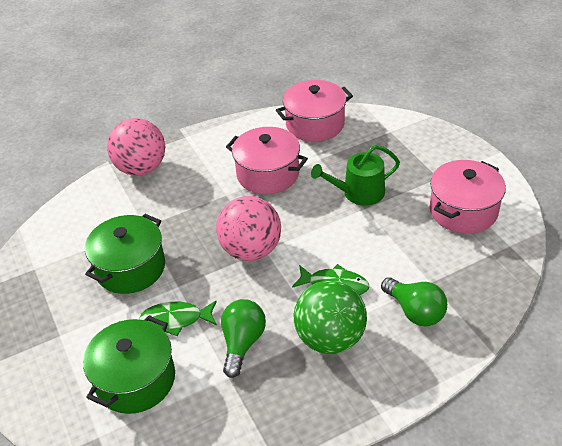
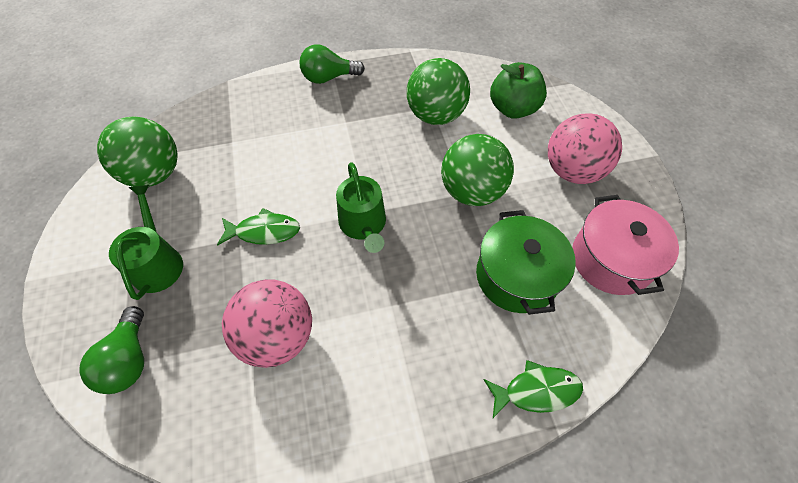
green apple: none = 0 -> [490,62,547,119] = 1
green ball: [294,280,367,354] = 1 -> [97,116,178,187] [407,58,470,125] [441,134,514,206] = 3
green pot: [83,316,175,414] [85,214,165,294] = 2 -> [476,210,576,315] = 1
green watering can: [311,145,400,206] = 1 -> [109,185,183,300] [336,162,386,253] = 2
pink pot: [226,127,308,194] [276,80,353,142] [430,160,506,234] = 3 -> [572,195,679,295] = 1

